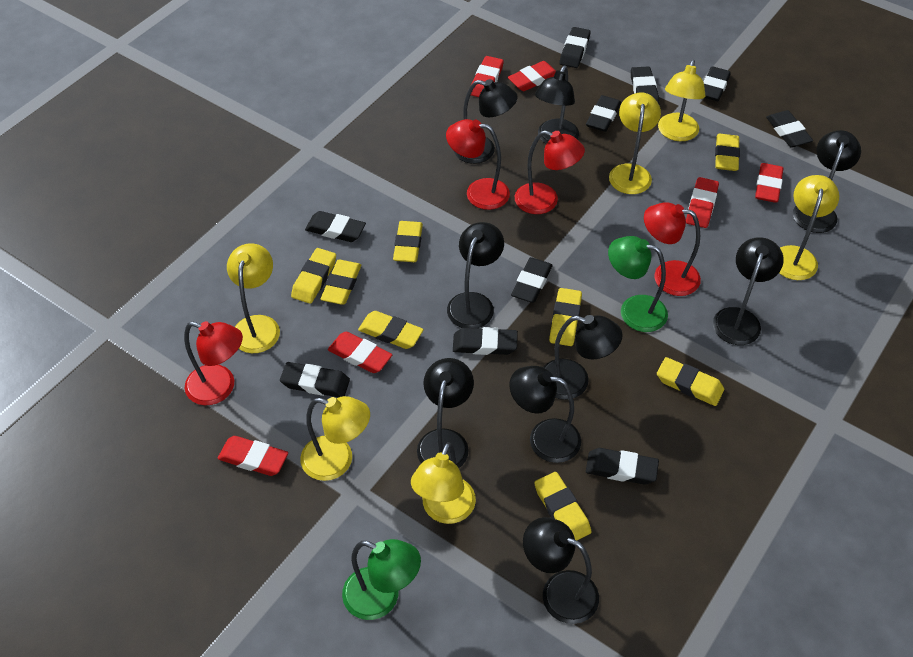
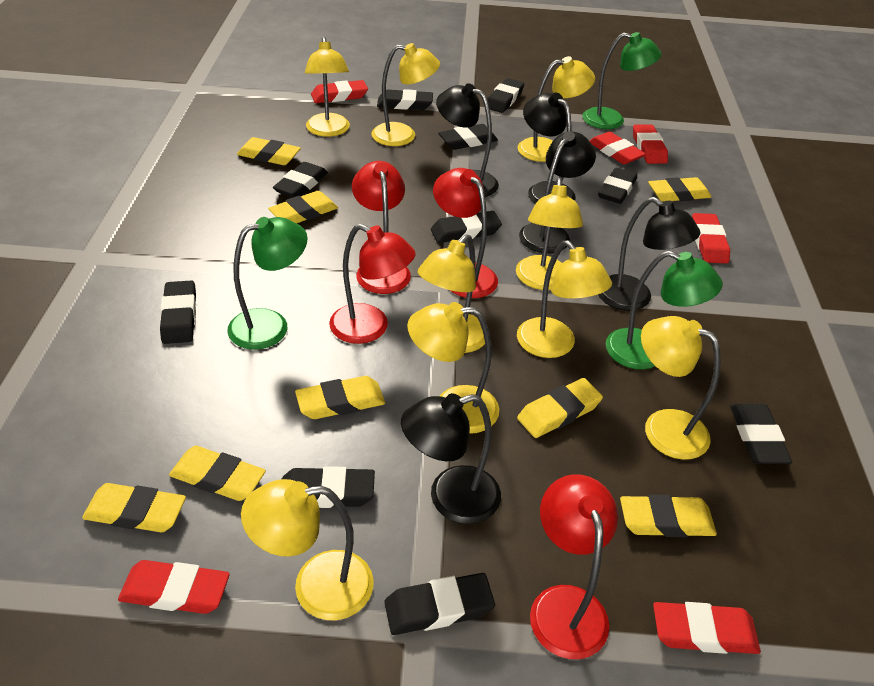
black lamp: [417,358,474,468] [447,222,504,328] [453,79,518,164] [509,366,581,463] [523,517,599,624] [535,66,579,144] [543,315,623,400] [713,237,784,345] [793,130,861,233] = 9 -> [401,393,501,524] [436,83,499,197] [519,131,596,253] [523,92,576,204] [598,197,700,311] = 5
green lamp: [342,539,421,620] [608,236,668,332] = 2 -> [227,217,308,350] [582,32,662,129] [606,251,723,369] = 3
yellow lamp: [227,243,280,353] [300,396,370,481] [411,442,476,524] [609,92,661,194] [658,59,705,141] [779,175,839,280] = 6 -> [241,479,374,620] [305,37,350,137] [371,43,440,146] [407,302,499,434] [418,234,485,353] [516,178,583,290] [517,240,612,358] [518,56,595,162] [641,316,721,460] = 9

